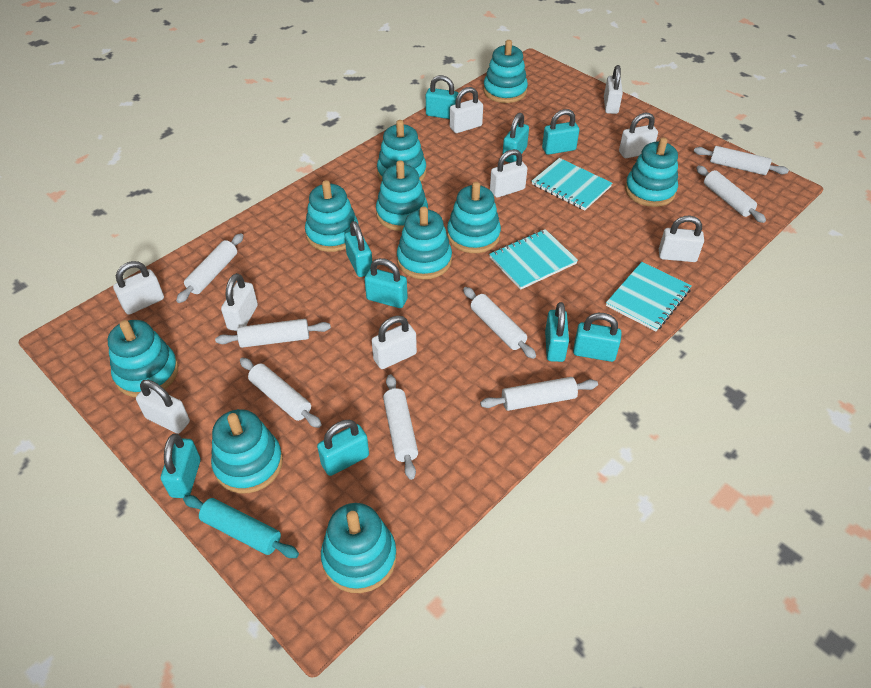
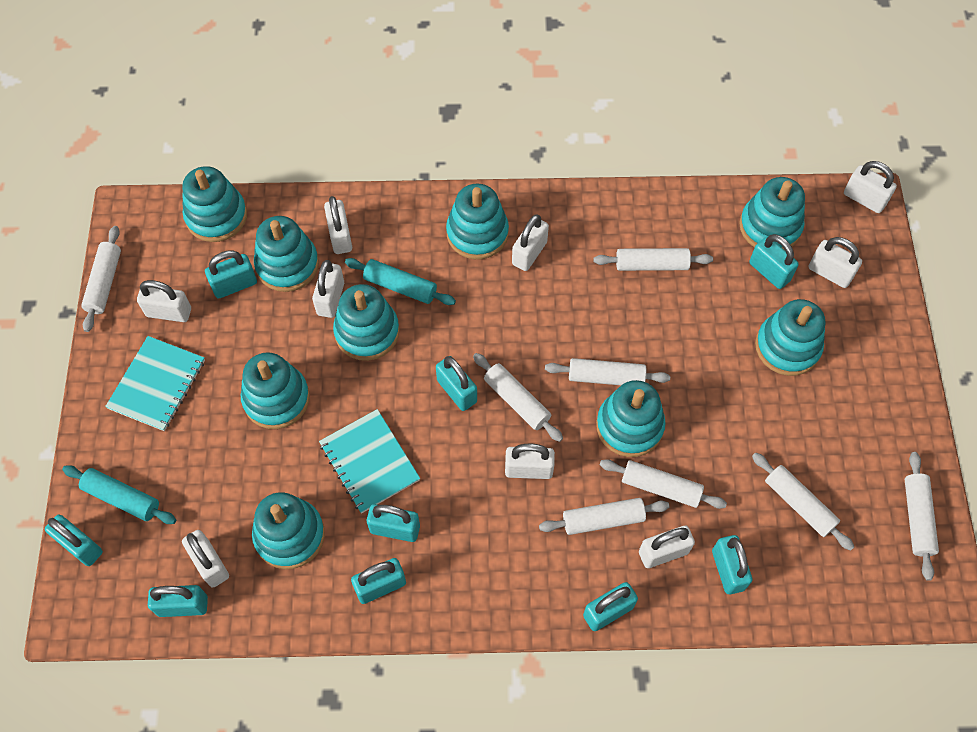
turquoise notebook: [489,229,578,290] [532,158,612,211] [606,262,692,331] = 3 -> [105,336,205,431] [319,409,420,513] = 2
turquoise rolling pin: [183,495,299,558] = 1 -> [62,465,176,524] [345,258,456,305] = 2
turquoise stacking toy: [108,320,178,397] [211,409,283,493] [305,180,359,252] [321,503,397,593] [376,160,428,231] [377,120,427,182] [397,206,452,279] [447,182,501,253] [483,40,528,103] [625,137,678,207] = 10 -> [182,166,247,242] [241,352,310,429] [252,492,325,569] [254,216,319,292] [333,284,400,361] [446,184,509,259] [596,380,666,457] [739,177,805,249] [755,299,825,376] = 9

